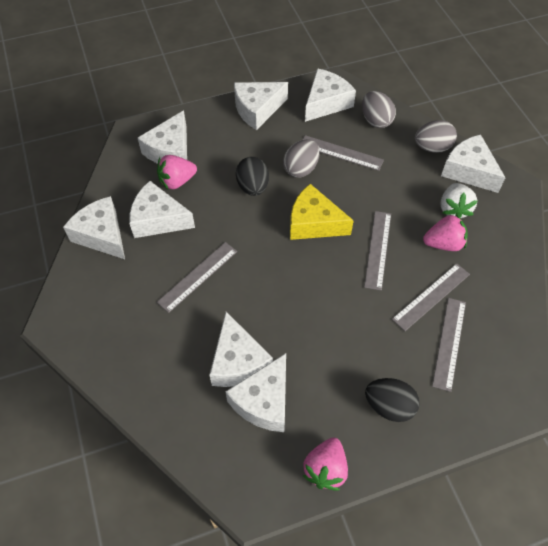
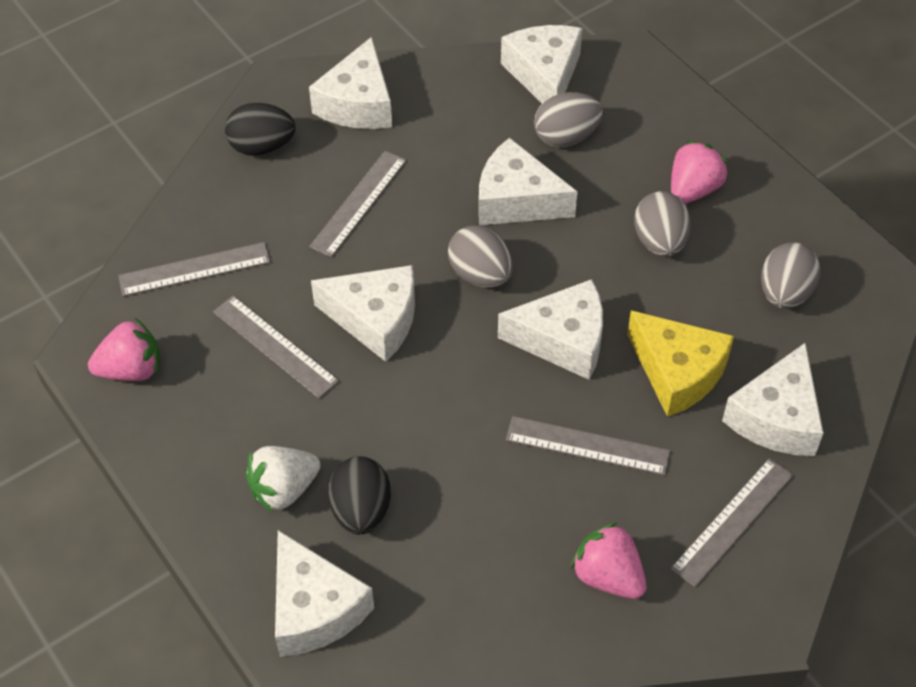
grey egg: [283,139,320,178] [362,91,396,128] [415,120,457,153] = 3 -> [448,225,513,288] [534,92,603,147] [634,191,691,257] [761,242,820,308] = 4
white cheese: [63,196,125,259] [129,181,195,238] [138,110,187,164] [209,312,273,387] [225,353,286,432] [234,82,288,130] [305,68,356,122] [441,134,506,193] = 8 -> [275,530,374,657] [309,37,392,129] [311,265,415,362] [479,138,578,225] [498,279,603,380] [501,25,582,103] [722,343,823,456] = 7

